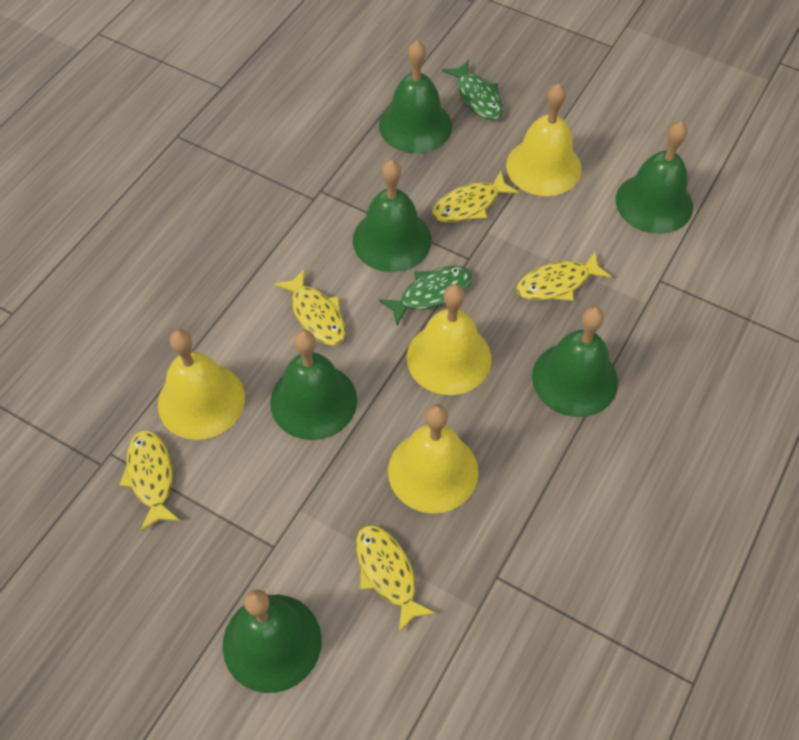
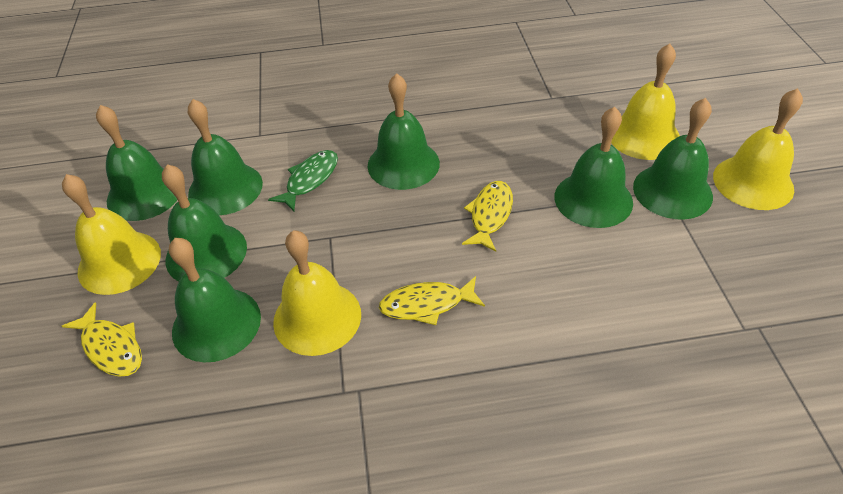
green bell: [222,589,321,693] [270,330,357,440] [353,160,432,272] [379,40,452,153] [532,306,618,417] [616,121,693,234] = 6 -> [96,105,177,221] [162,164,247,282] [169,238,261,362] [188,99,263,215] [367,73,440,190] [555,107,633,228] [633,98,713,219] = 7
green fish: [379,266,472,325] [442,60,503,120] = 2 -> [268,150,338,211] = 1
yellow fish: [119,430,180,531] [274,268,345,345] [356,525,436,633] [432,171,519,222] [516,252,611,301] = 5 -> [62,303,142,376] [379,276,485,325] [462,181,513,252] = 3

